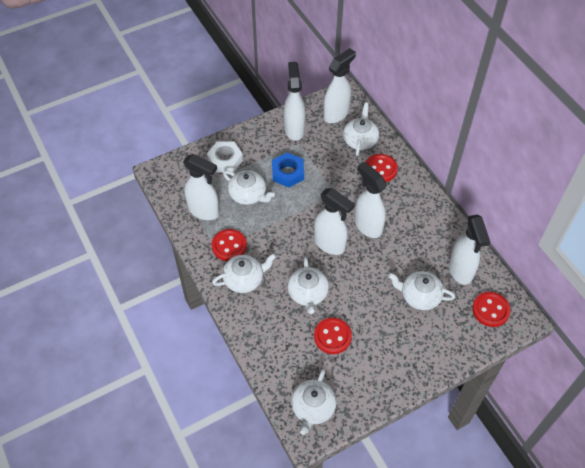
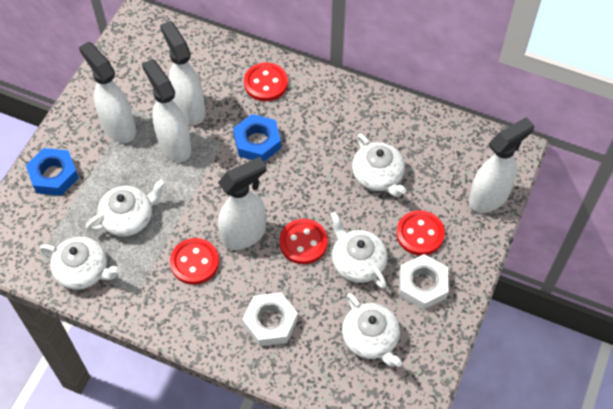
blue nut: [272,153,304,187] = 1 -> [26,148,79,196] [233,114,281,162] = 2
white nut: [207,142,243,173] = 1 -> [242,293,298,346] [399,254,448,310] = 2
white spray bottle: [183,154,219,220] [284,62,306,141] [314,188,355,255] [324,48,356,123] [354,162,387,238] [449,214,490,285] = 6 -> [79,42,136,143] [142,59,192,162] [160,21,206,125] [218,157,266,250] [469,117,534,213] = 5
white teapot: [212,254,276,293] [223,170,275,205] [288,257,329,314] [291,369,337,435] [343,103,379,156] [388,271,455,310] = 6 -> [40,237,121,290] [86,179,166,236] [330,212,388,289] [342,293,402,367] [352,133,406,197] = 5

